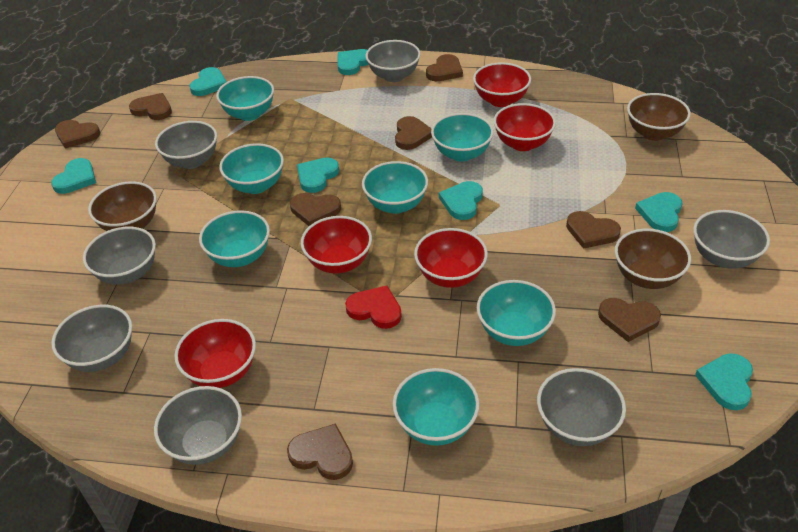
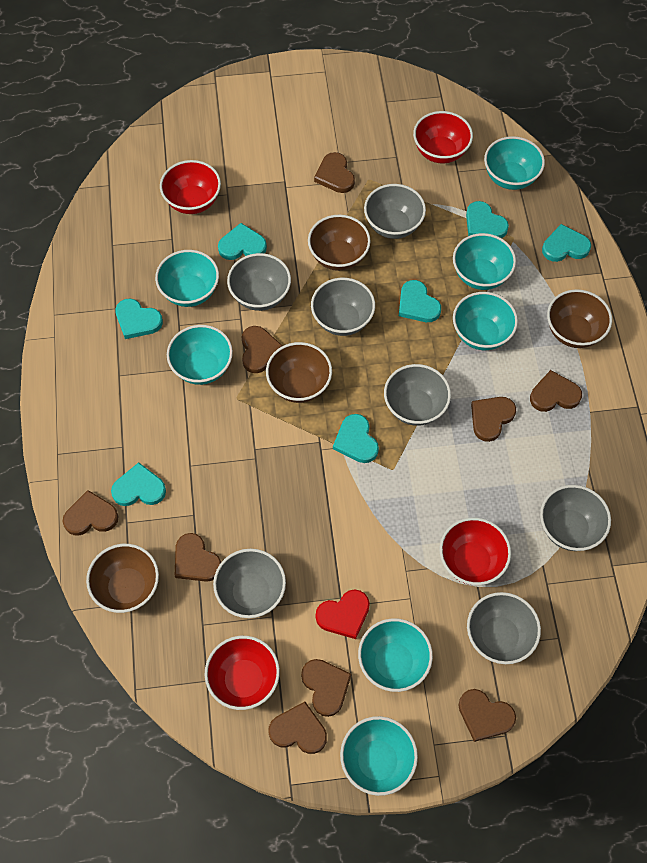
brown bowl: [88,181,157,231] [615,229,691,289] [627,93,691,141] = 3 -> [86,544,159,613] [266,342,332,403] [308,215,371,271] [547,289,612,348] = 4
brown heart: [55,120,100,149] [129,93,172,120] [287,423,353,480] [290,193,341,226] [395,116,432,150] [426,54,463,81] [566,211,621,249] [598,298,661,342] = 8 -> [63,490,119,536] [174,533,221,582] [241,326,283,373] [268,702,327,754] [301,659,351,717] [314,152,355,193] [459,689,516,742] [471,397,516,442] [530,370,582,412] = 9
red bowl: [174,319,256,388] [301,216,372,274] [414,228,488,288] [473,62,531,107] [494,103,556,151] = 5 -> [160,160,221,214] [205,636,280,710] [413,111,473,163] [440,517,511,585] = 4

